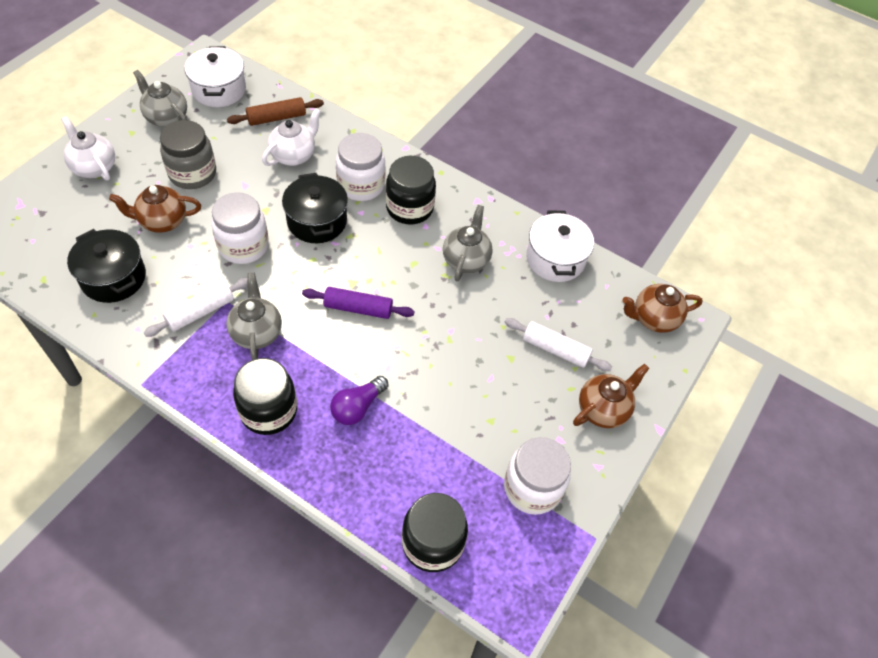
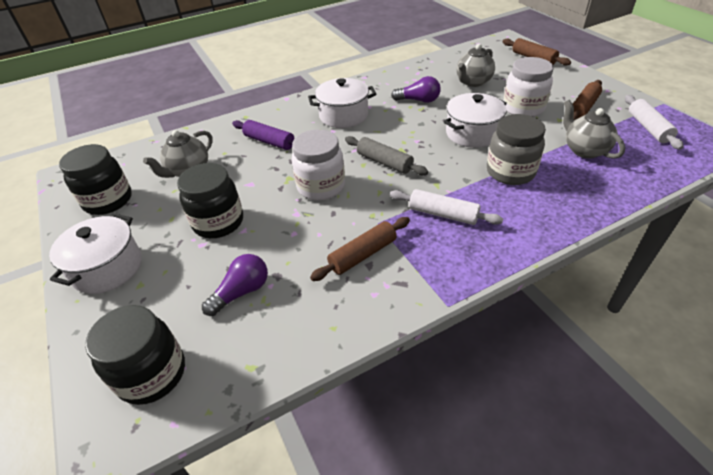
black pot: [67,229,146,303] [282,173,348,243] = 2 -> none = 0
brown rolling pin: [227,97,324,126] = 1 -> [310,217,410,281] [503,38,571,66] [573,80,602,121] = 3
brown teapot: [109,185,201,233] [573,364,649,428] [622,284,703,333] = 3 -> none = 0
grey rolling pin: none = 0 -> [345,136,428,175] = 1
purple light bulb: [330,376,389,425] = 1 -> [202,254,268,316] [391,76,441,103] = 2
white jar: [211,192,269,264] [336,133,385,201] [504,437,571,515] = 3 -> [292,129,345,201] [503,57,554,117] = 2
white pot: [185,46,246,107] [526,210,594,282] = 2 -> [49,214,142,294] [308,78,376,128] [443,93,507,148] = 3
white teapot: [61,116,115,181] [262,108,321,166] = 2 -> none = 0

